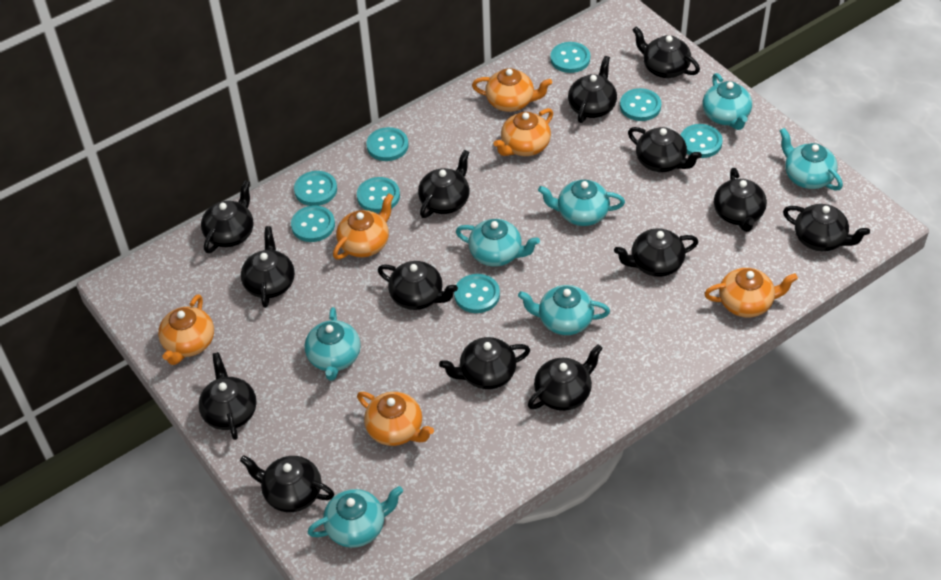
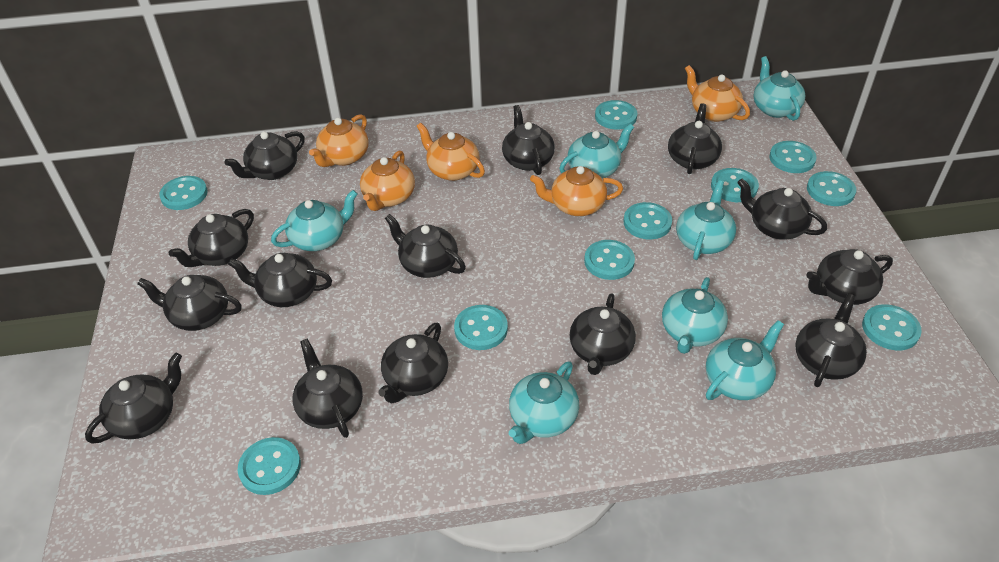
orange teapot: [158,294,214,365] [333,194,394,260] [357,392,434,446] [472,68,552,112] [493,108,553,156] [704,268,798,317] = 6 -> [309,114,369,167] [360,151,415,211] [416,123,485,181] [530,166,623,216] [685,65,750,122] = 5
turquoise button: [291,205,335,242] [294,171,337,206] [357,177,400,213] [366,127,408,161] [454,274,500,313] [550,42,590,73] [620,88,661,121] [681,124,723,158] = 8 -> [159,176,207,210] [238,437,301,495] [454,305,508,350] [584,240,635,280] [595,100,637,130] [624,202,672,239] [711,168,759,202] [769,141,817,173] [807,171,856,206] [862,304,922,350] = 10

